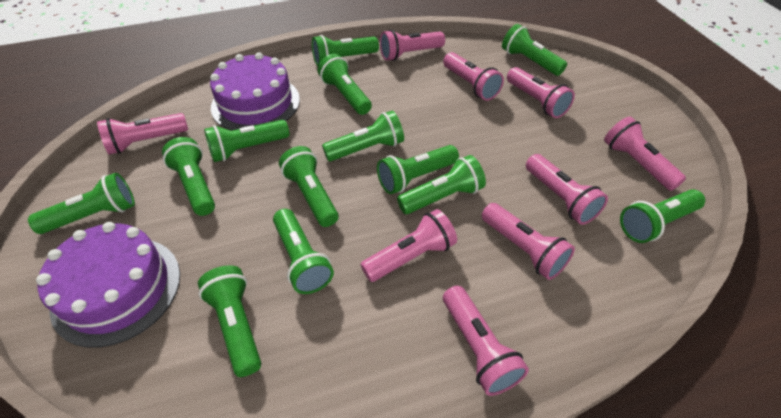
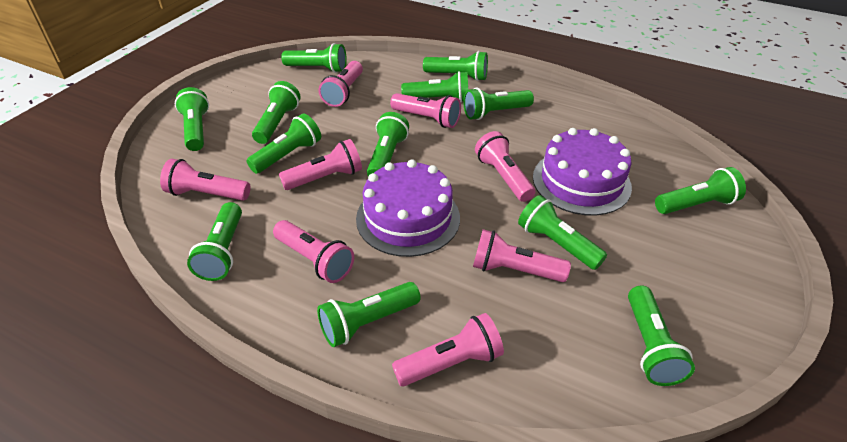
pink flashlight: [97,113,188,155] [361,209,457,282] [380,30,445,61] [443,52,504,101] [443,286,529,396] [482,203,575,280] [507,67,575,118] [526,154,608,225] [604,117,686,191] = 9 -> [160,159,251,201] [273,220,354,283] [279,139,362,190] [319,61,363,107] [390,93,461,128] [392,313,504,386] [473,229,571,282] [475,131,535,202] = 8

